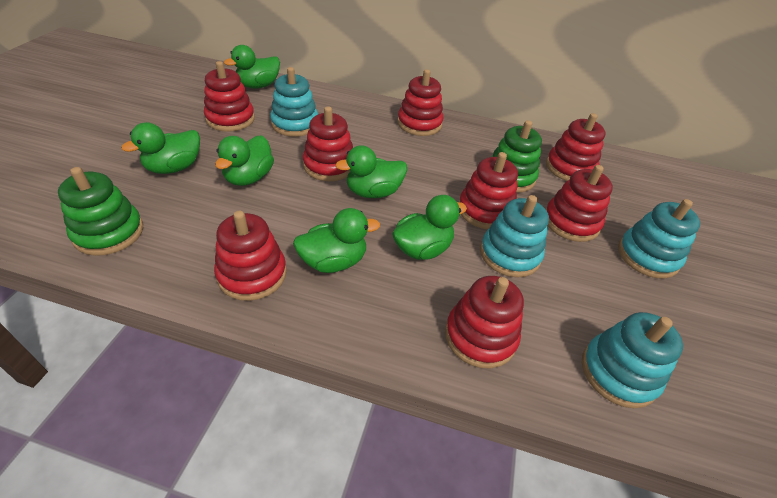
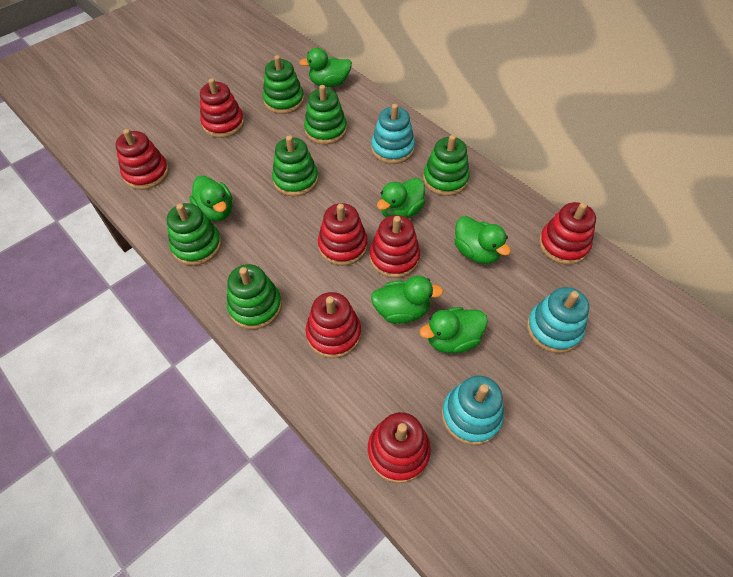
green stacking toy: [58,167,143,256] [491,120,542,193] = 2 -> [167,203,222,265] [227,264,282,329] [263,55,304,114] [272,135,318,196] [304,85,347,145] [423,135,470,196] = 6
red stacking toy: [204,61,255,132] [214,211,287,301] [303,106,353,181] [397,69,443,136] [445,276,524,368] [459,152,518,229] [546,113,605,181] [546,165,613,242] = 8 -> [115,129,169,190] [200,78,244,138] [305,292,361,358] [318,203,368,266] [368,412,431,483] [370,215,420,278] [539,202,596,265] = 7
turquoise stacking toy: [270,67,318,137] [480,195,549,277] [582,312,683,408] [618,199,700,279] = 4 -> [371,104,415,164] [442,376,504,445] [527,287,589,353] = 3

